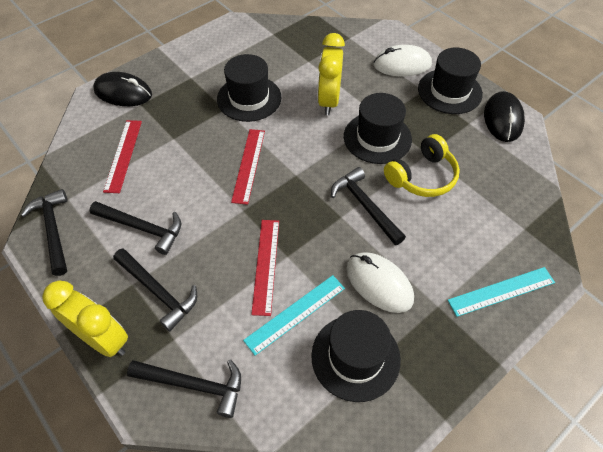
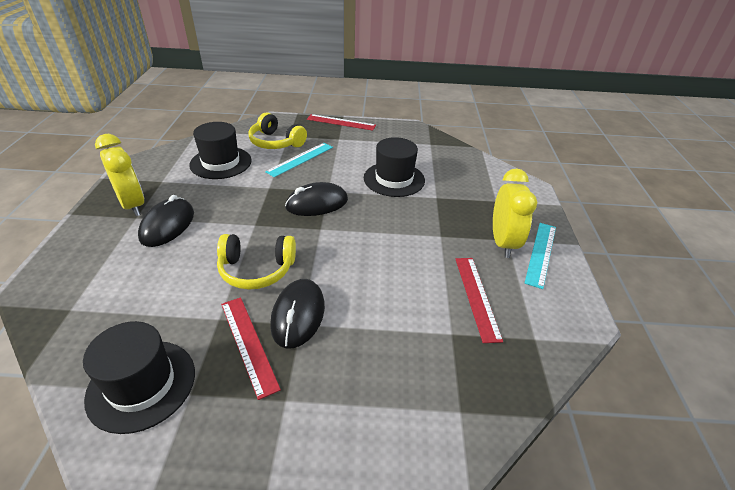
black hammer: [21,189,68,276] [89,201,181,255] [113,249,197,331] [127,360,241,418] [331,167,406,245] = 5 -> none = 0
black hat: [217,54,281,122] [311,310,401,402] [344,93,412,164] [418,48,483,114] = 4 -> [83,321,195,434] [189,122,251,179] [364,137,425,197] = 3
black mouse: [93,72,152,106] [484,91,525,142] = 2 -> [138,195,194,247] [270,279,325,349] [285,182,348,216] = 3
white mouse: [346,252,414,313] [373,45,432,76] = 2 -> none = 0
yellow headphones: [384,134,460,197] = 1 -> [217,234,296,290] [248,112,307,149] = 2

